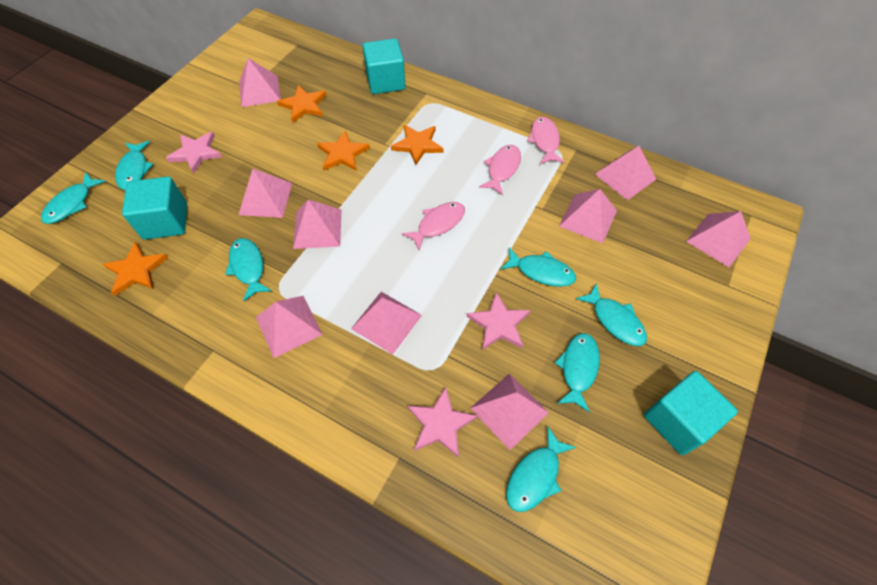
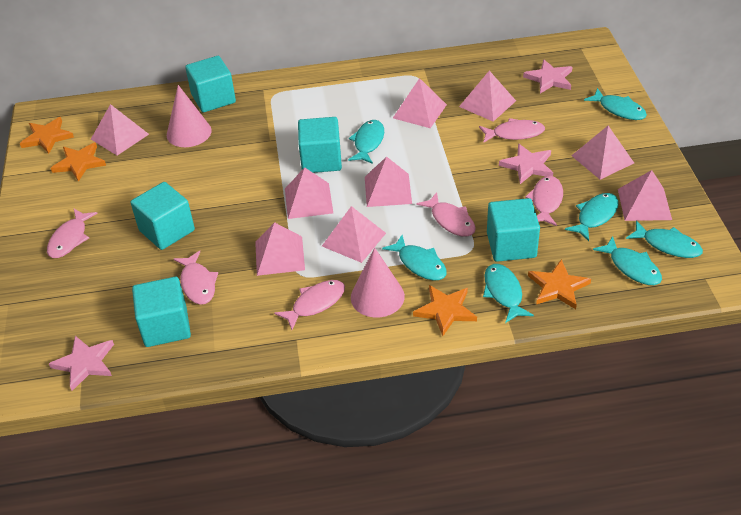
pink cone: none = 0 -> [167,85,212,147] [351,247,405,317] = 2
pink fish: [401,202,465,250] [479,145,521,195] [527,116,565,164] = 3 -> [47,209,98,258] [174,251,218,305] [274,280,345,330] [416,192,476,237] [479,118,545,143] [525,176,563,226] = 6
turquoise cube: [122,176,187,240] [363,38,406,94] [644,371,738,455] = 3 -> [131,182,195,250] [132,277,191,347] [185,56,236,112] [298,117,342,173] [487,198,540,262] = 5

